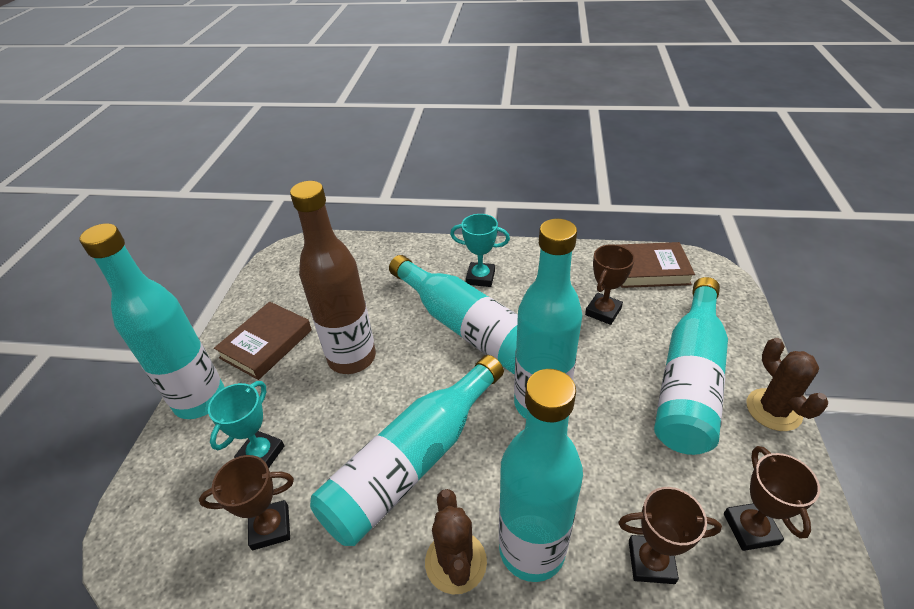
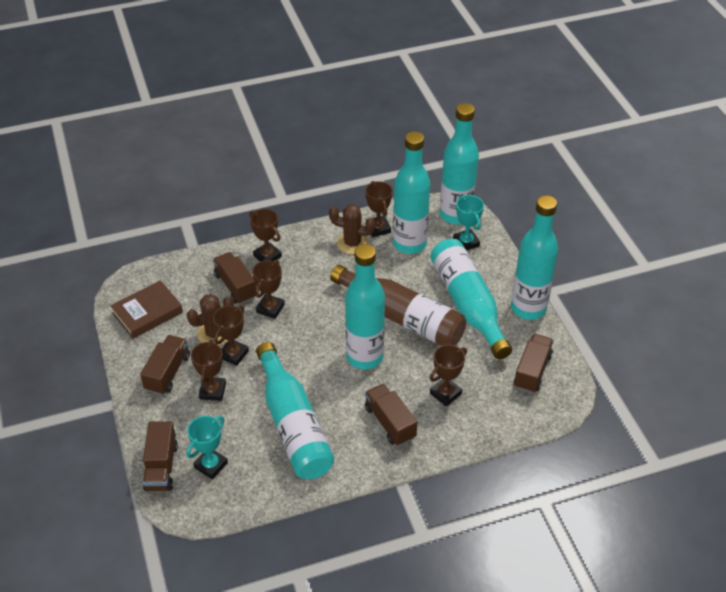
brown book: [214,301,312,380] [619,242,695,288] = 2 -> [111,280,183,339] = 1
brown trophy: [199,455,294,550] [585,244,635,325] [618,487,722,584] [724,446,820,551] = 4 -> [191,340,226,401] [213,305,249,366] [249,209,282,262] [252,260,285,319] [365,181,393,237] [430,345,467,406] = 6
brown truck: none = 0 -> [140,335,190,395] [143,421,178,491] [213,252,256,304] [365,384,417,446] [514,333,554,393] = 5

